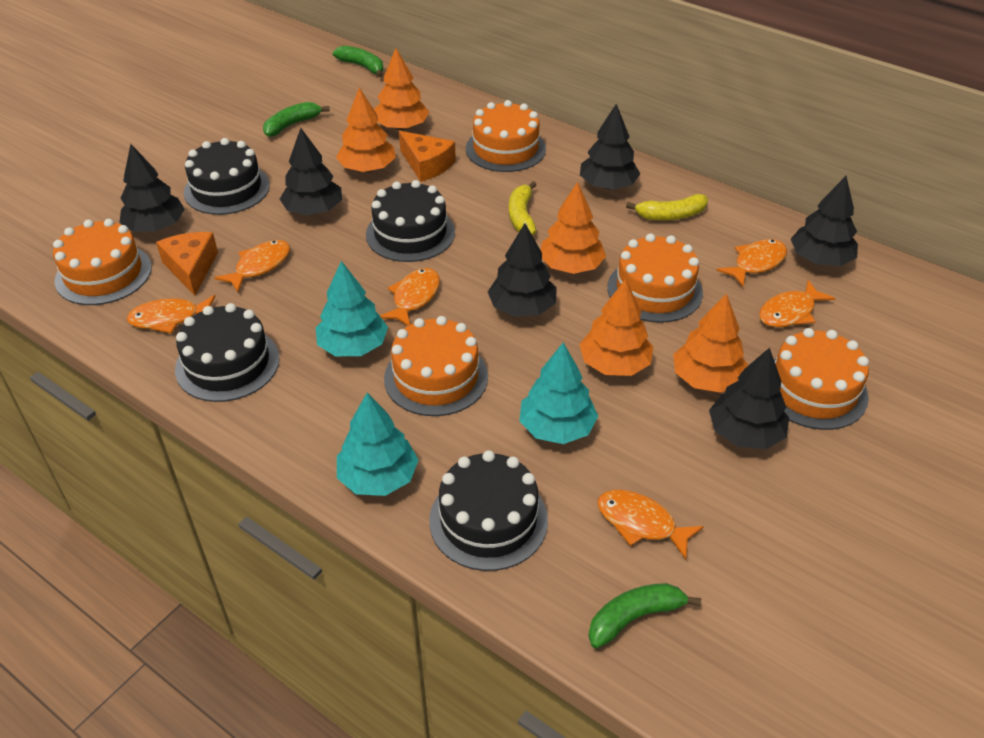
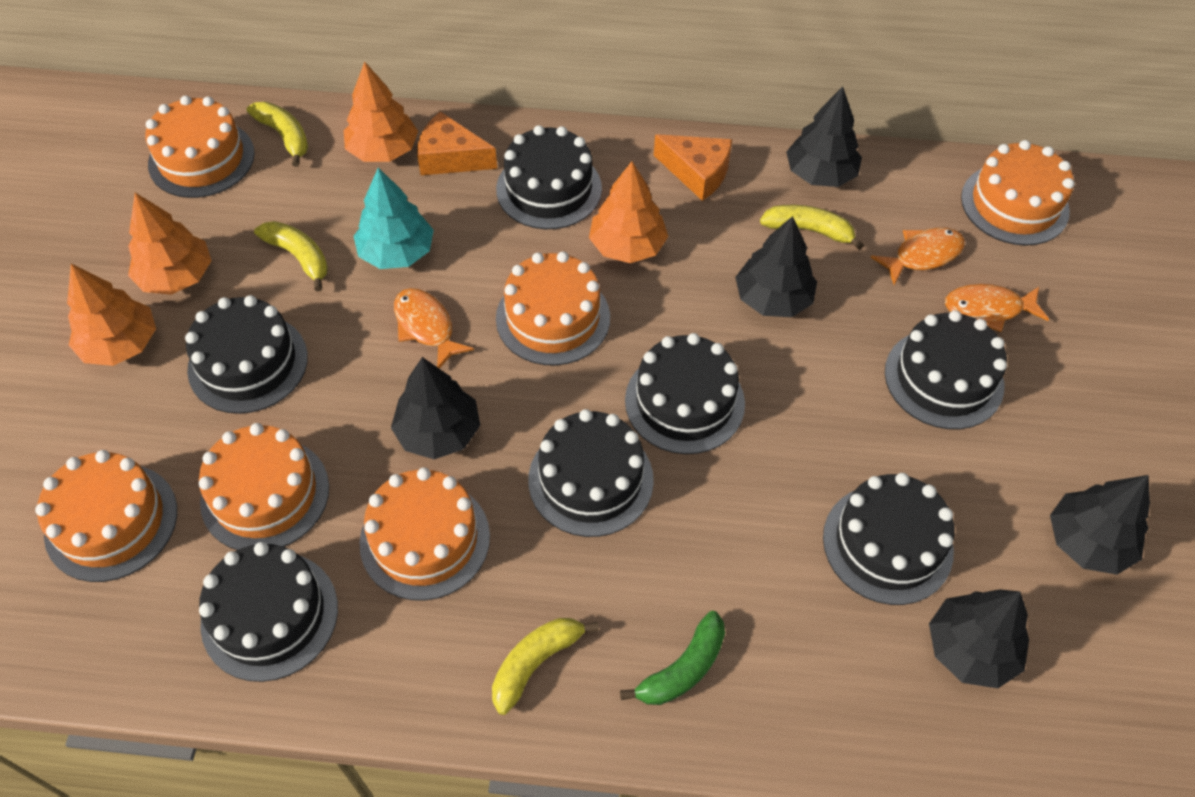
black cake: [175,303,280,402] [184,138,270,215] [366,180,455,262] [429,450,548,571] = 4 -> [185,295,308,414] [199,542,338,682] [496,125,602,229] [528,409,654,537] [625,333,745,454] [823,473,955,605] [885,310,1007,429] = 7
black tree: [119,144,185,232] [280,128,342,215] [488,223,557,317] [580,104,640,190] [709,348,789,449] [791,176,858,266] = 6 -> [391,357,480,459] [735,216,817,317] [786,87,862,187] [929,589,1029,688] [1050,475,1150,575] = 5
green banana: [263,102,330,137] [333,46,384,77] [589,583,701,649] = 3 -> [620,611,725,705] = 1
orange cake: [53,219,152,305] [384,316,488,416] [466,100,546,172] [607,234,703,323] [774,328,869,430] = 5 -> [35,450,177,582] [145,95,255,198] [199,423,329,550] [359,467,490,601] [496,251,610,366] [961,140,1074,246] = 6
orange fish: [126,295,215,334] [214,240,290,292] [380,268,440,326] [597,490,704,559] [716,239,787,287] [759,280,835,327] = 6 -> [394,288,474,369] [870,227,965,285] [945,284,1049,332] = 3
orange tree: [336,88,396,172] [374,48,429,130] [540,182,606,274] [579,279,654,376] [673,293,748,393] = 5 -> [67,264,156,366] [128,193,212,295] [344,62,418,162] [589,161,668,263] = 4
turquoise tree: [316,261,388,356] [337,393,419,496] [519,342,598,444] = 3 -> [354,168,434,269] = 1
yellow banana: [509,181,536,235] [626,194,708,220] = 2 -> [247,102,308,167] [254,221,328,291] [492,618,599,715] [760,205,864,250] = 4

